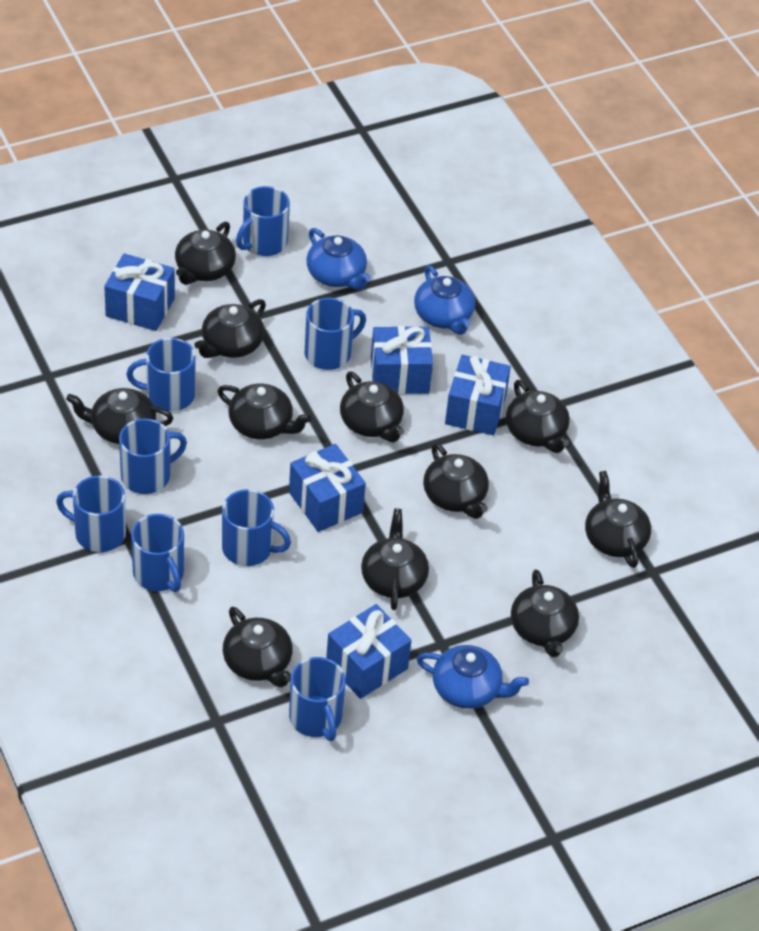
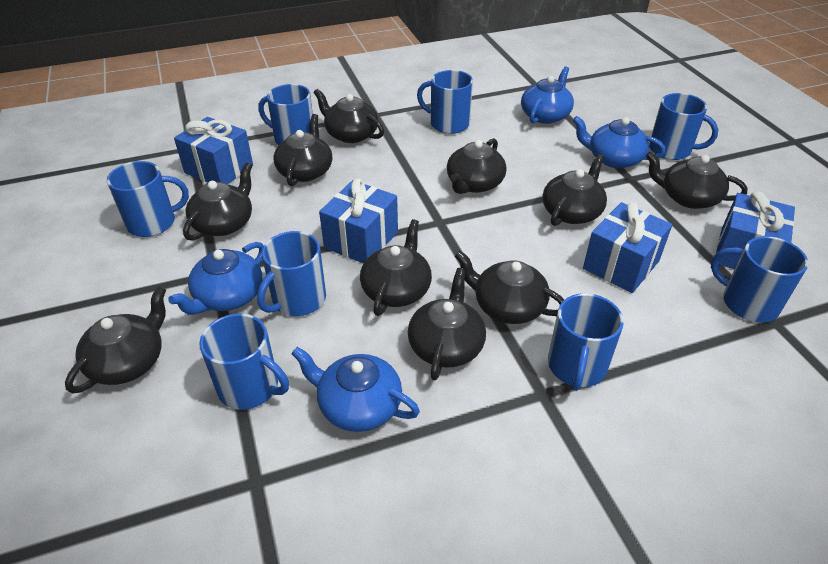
black teapot: [66,388,173,444] [175,222,236,285] [194,299,266,358] [218,384,312,439] [223,607,293,688] [340,371,404,443] [361,509,429,610] [423,443,489,519] [506,380,570,453] [511,569,579,657] [585,471,651,568] = 11 -> [65,286,166,394] [183,162,252,241] [274,114,332,186] [314,89,384,143] [360,219,432,316] [408,268,486,380] [447,138,506,194] [455,251,564,324] [542,154,607,226] [646,151,747,209] = 10
blue gift: [104,253,175,331] [289,444,366,532] [326,604,412,699] [371,326,433,394] [445,355,511,436] = 5 -> [174,117,253,184] [319,179,398,263] [583,202,672,293] [716,191,795,269] = 4
blue teapot: [306,228,371,290] [414,265,475,335] [417,645,529,709] = 3 -> [168,242,264,315] [291,347,420,432] [521,67,574,124] [573,116,665,168] = 4

